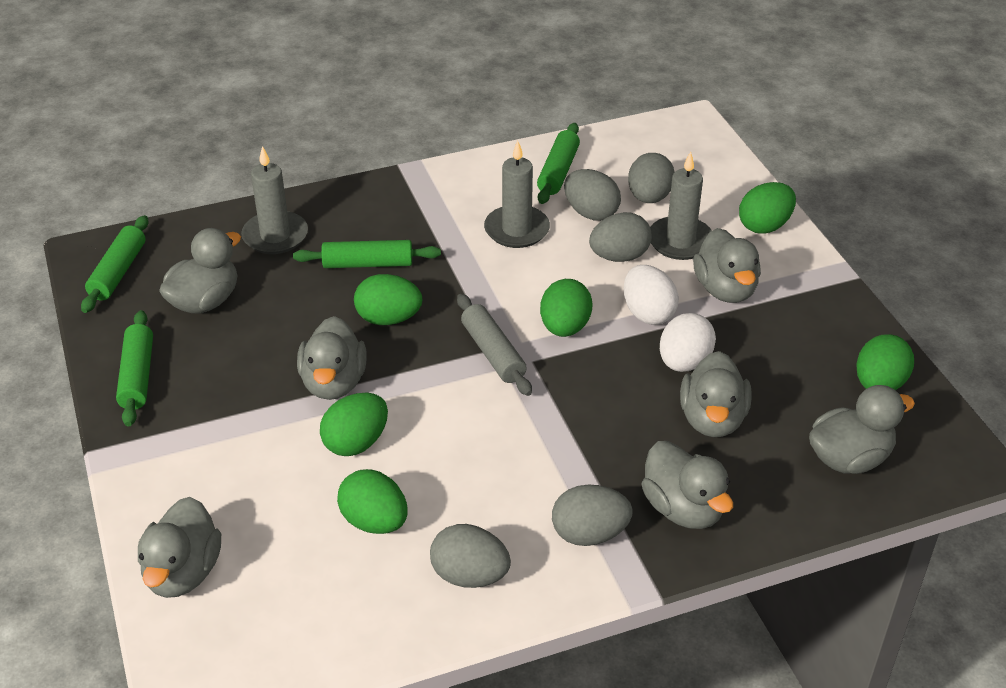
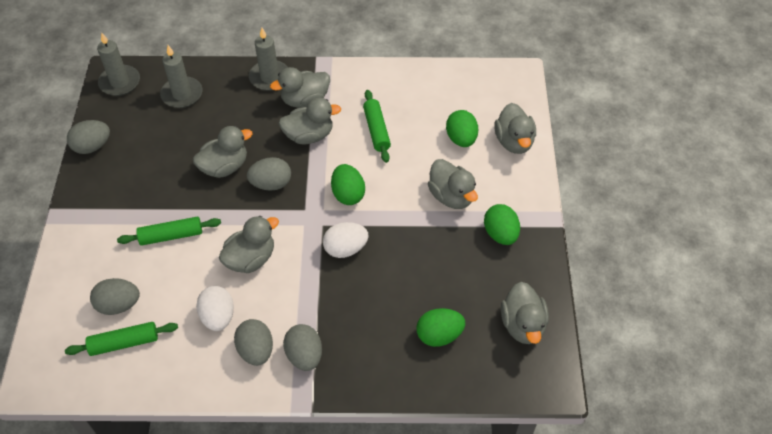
green egg: [320,393,388,456] [337,469,408,534] [354,274,422,325] [540,279,593,337] [739,182,796,234] [856,334,914,390] = 6 -> [331,164,365,205] [416,308,465,347] [446,110,478,147] [484,204,520,245] = 4
green rolling pin: [81,215,148,313] [116,310,153,427] [293,240,441,268] [537,123,580,204] = 4 -> [65,322,178,356] [117,217,221,246] [363,90,391,163] = 3
grey rolling pin: [457,294,532,396] = 1 -> none = 0

